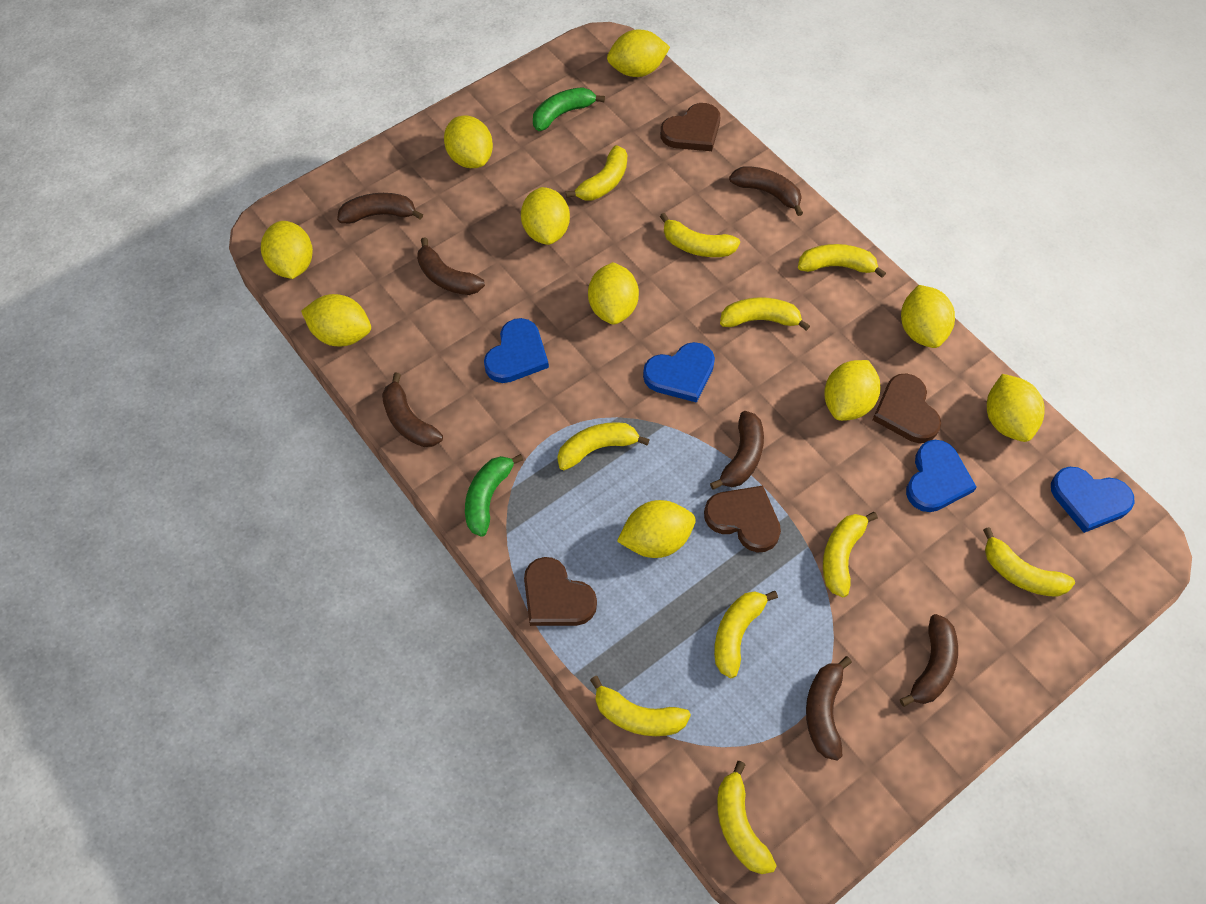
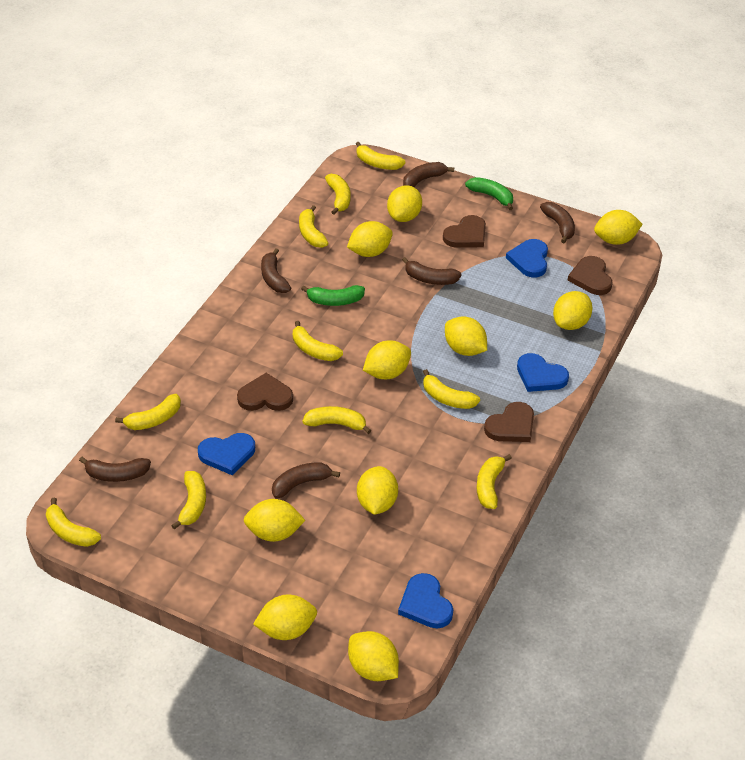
brown banana: [337,193,423,224] [382,373,443,447] [417,237,485,295] [710,411,764,490] [729,166,803,216] [806,656,852,761] [900,614,958,707] = 7 -> [79,457,151,482] [261,248,291,293] [272,462,340,499] [402,257,462,285] [403,162,454,187] [540,202,575,243] = 6

